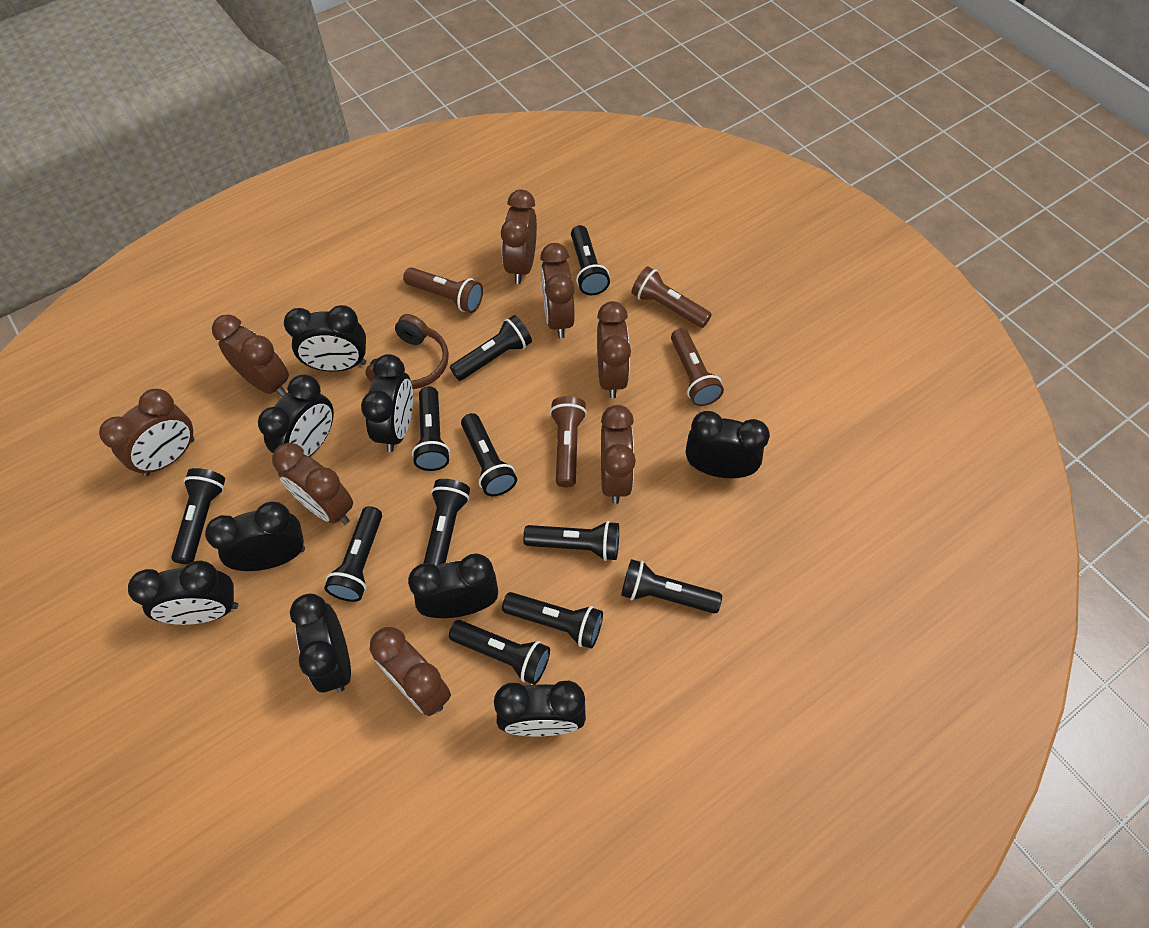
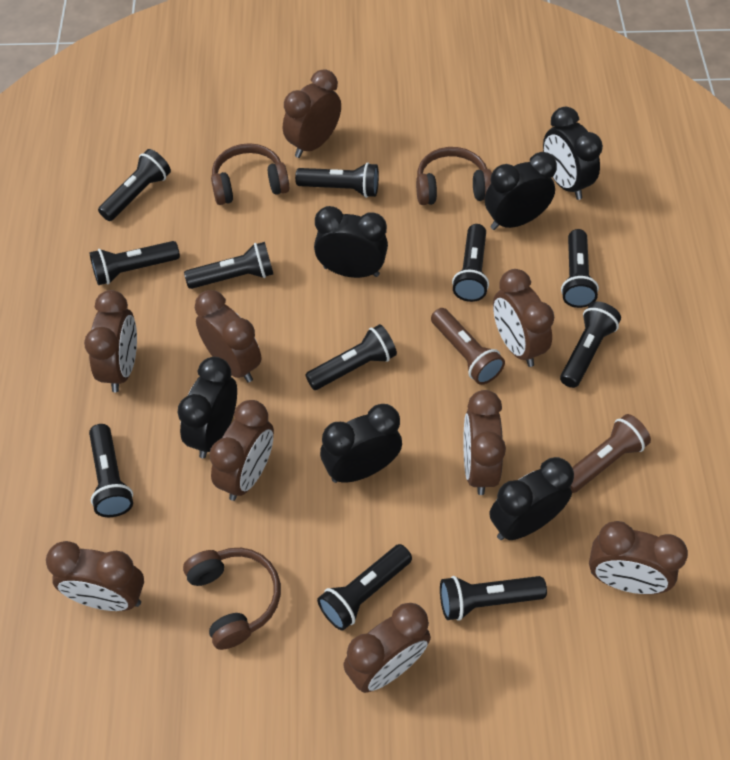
black clock: [128,560,238,625] [205,501,305,571] [258,375,334,457] [284,305,366,372] [290,594,351,693] [361,354,413,452] [408,553,498,618] [494,680,586,736] [686,411,770,478] = 9 -> [178,357,237,458] [314,206,388,278] [320,404,402,483] [485,152,557,230] [489,457,574,540] [543,107,603,200] = 6
brown clock: [99,389,194,476] [212,314,289,397] [272,443,353,524] [370,627,451,716] [501,190,537,284] [540,243,575,338] [597,301,631,399] [601,405,636,504] = 8 -> [46,541,144,611] [84,290,137,392] [195,290,261,383] [209,400,274,501] [283,69,341,158] [343,603,431,693] [463,390,506,495] [493,269,554,367] [589,521,688,594] = 9
brown flashlight: [403,267,483,313] [550,396,587,487] [631,266,712,328] [671,328,724,406] = 4 -> [431,308,505,385] [570,414,651,493] = 2
brown headphones: [365,314,449,389] = 1 -> [183,548,281,650] [211,143,289,205] [416,147,492,205] = 3

